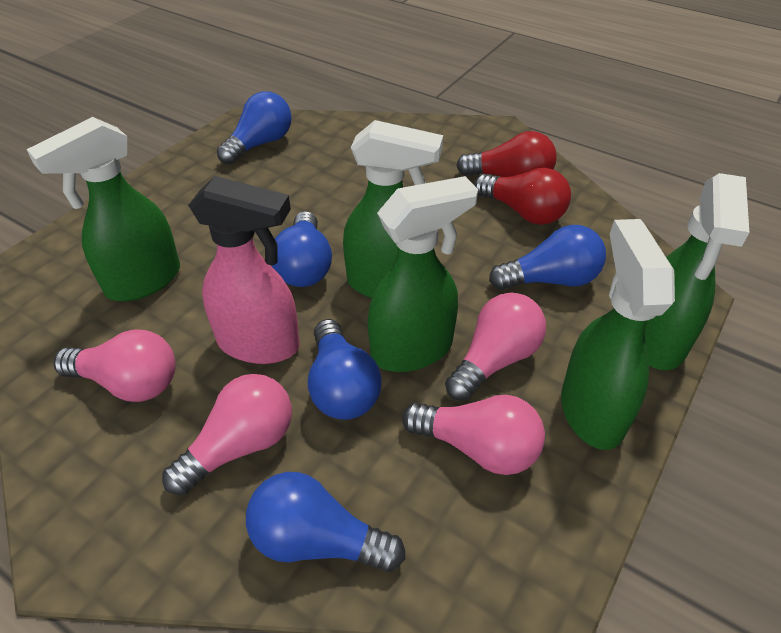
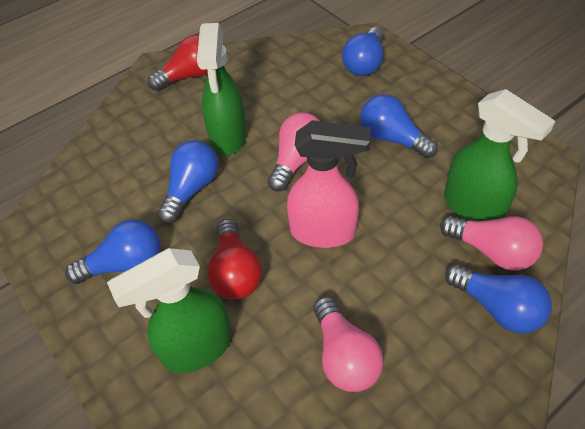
green spray bottle: [27,117,180,301] [343,120,443,298] [368,176,478,372] [561,219,675,450] [645,173,749,370] = 5 -> [107,248,232,373] [197,23,247,156] [444,89,555,221] = 3
pink light bulb: [53,329,176,402] [162,374,292,495] [402,395,545,475] [445,293,546,401] = 4 -> [268,113,320,192] [313,296,384,392] [440,216,543,271] = 3

